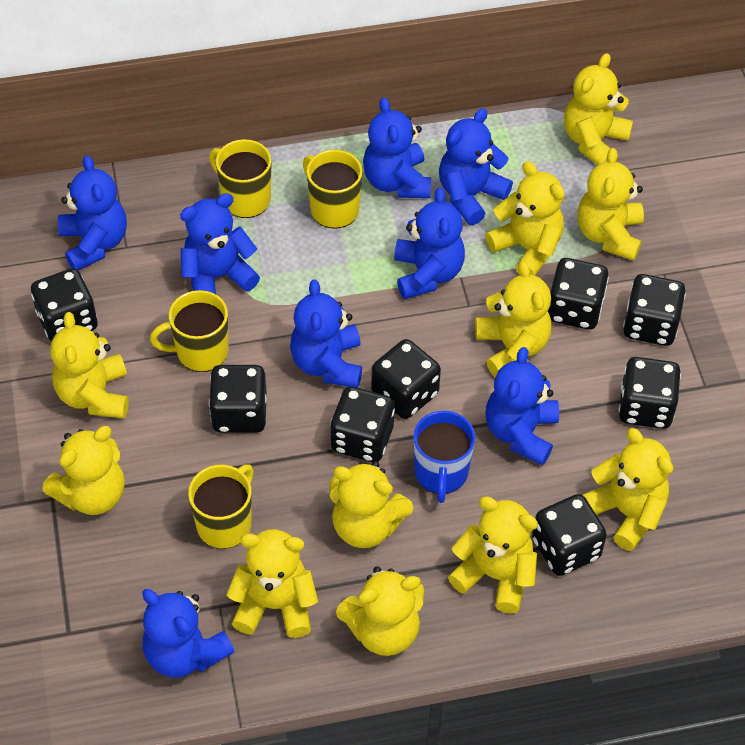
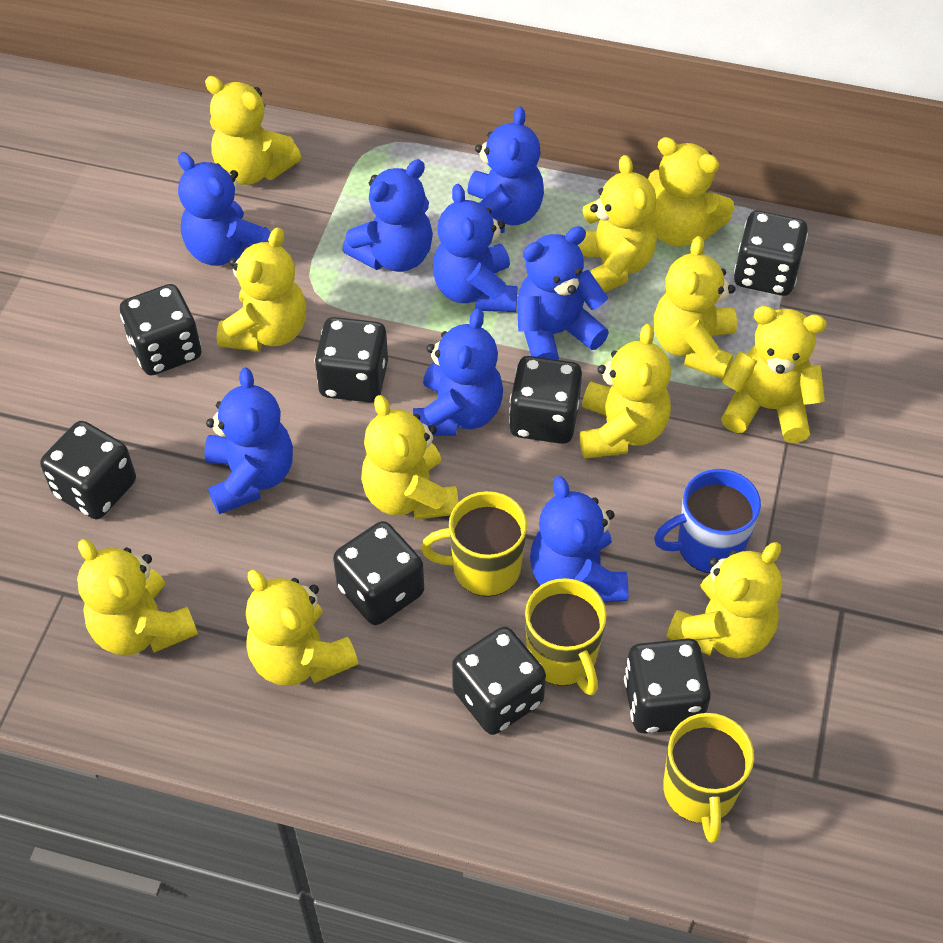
yellow mug: [150,290,228,372] [188,464,253,549] [209,139,272,218] [303,150,363,229] = 4 -> [421,491,527,597] [525,578,607,695] [663,713,754,843] = 3

